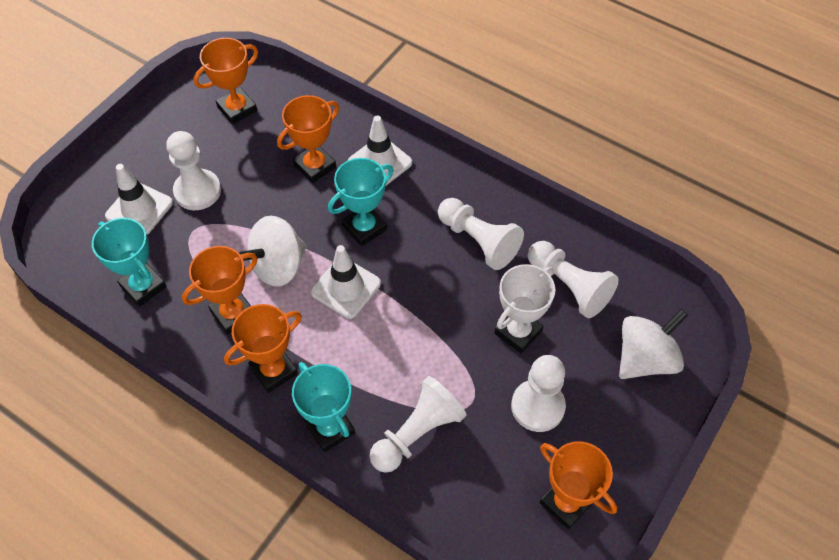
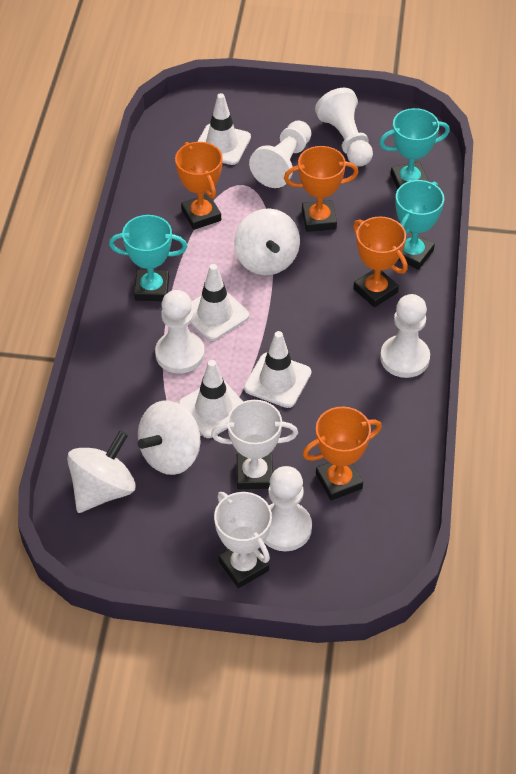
orange trophy: [182,246,258,335] [194,38,258,125] [224,304,302,393] [277,95,339,183] [540,441,617,529] = 5 -> [175,142,223,230] [284,146,358,232] [303,407,382,501] [353,217,408,307] = 4
white spinning top: [239,216,307,287] [619,309,688,379] = 2 -> [67,431,135,513] [138,400,200,475] [234,208,300,275] = 3
white traffic cone: [105,164,173,235] [311,245,381,319] [348,115,412,186] = 3 -> [178,360,243,438] [190,264,249,341] [197,93,251,165] [244,331,311,408] = 4
white trophy: [495,264,555,353] = 1 -> [211,400,298,489] [214,492,272,588] = 2

